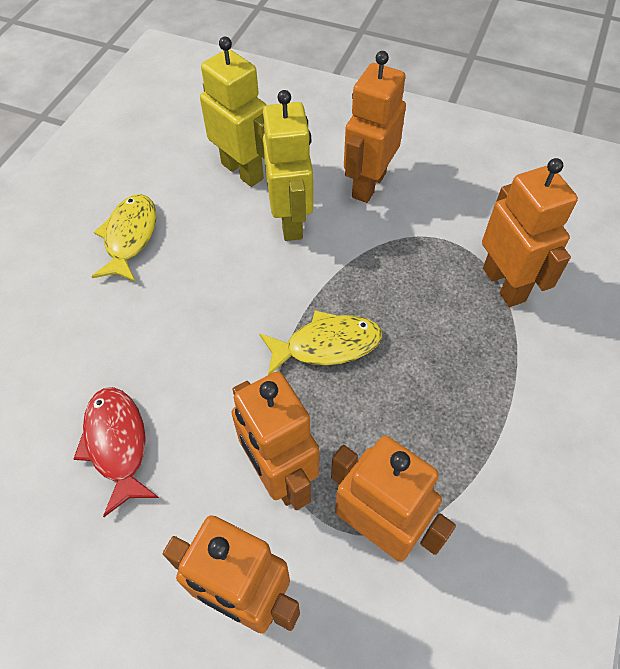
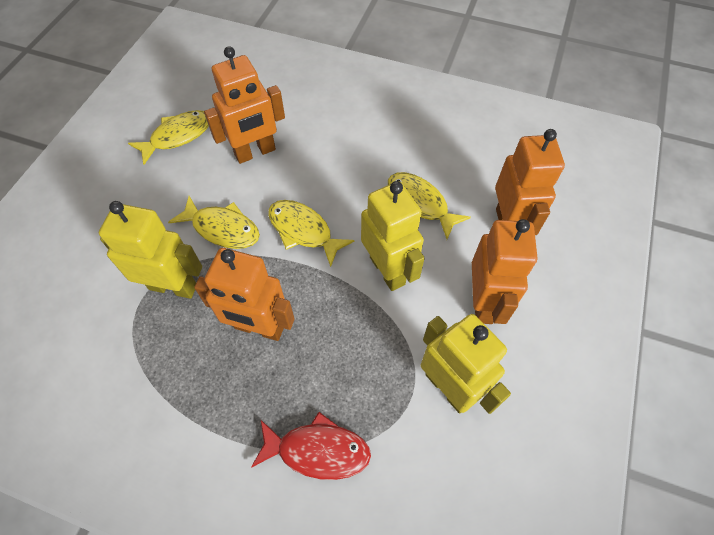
orange robot: [163,515,300,634] [231,371,319,510] [331,436,456,562] [344,51,406,203] [482,158,578,307] = 5 -> [194,248,295,341] [204,46,285,164] [472,219,537,324] [495,129,565,235] = 4
yellow fish: [91,194,156,282] [259,310,382,375] = 2 -> [128,110,209,165] [168,196,260,249] [268,200,354,267] [388,172,471,239] = 4
yellow robot: [200,37,266,187] [263,90,313,241] = 2 -> [99,201,202,299] [361,181,425,291] [421,314,511,414] = 3

